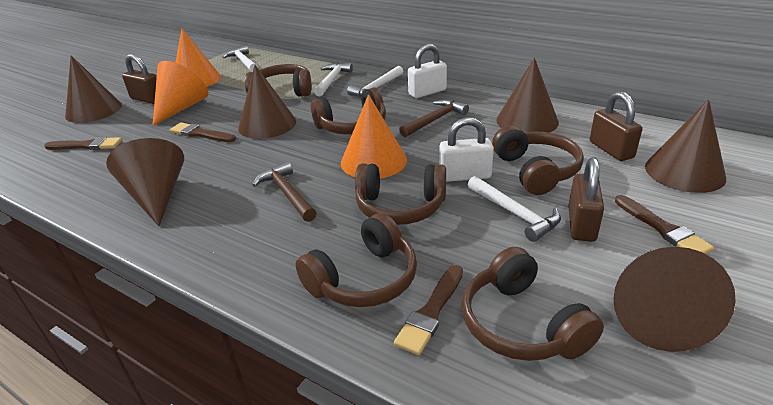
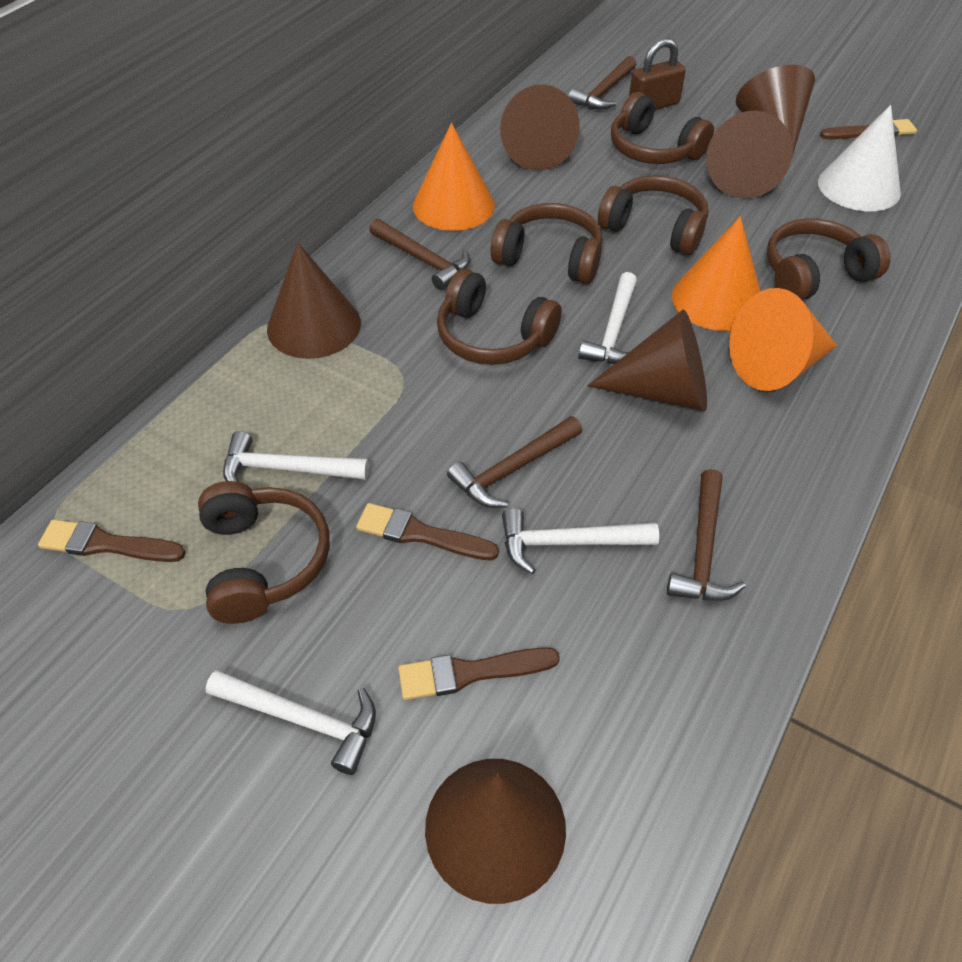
brown hammer: [253,161,317,222] [399,99,469,137] = 2 -> [369,218,470,290] [447,416,582,508] [569,56,636,109] [667,469,746,601] = 4
brown padlock: [122,54,157,104] [568,157,604,242] [590,91,642,161] = 3 -> [629,38,686,110] = 1
white cone: none = 0 -> [818,105,901,211] = 1
white padlock: [408,44,447,98] [439,117,494,182] = 2 -> none = 0

